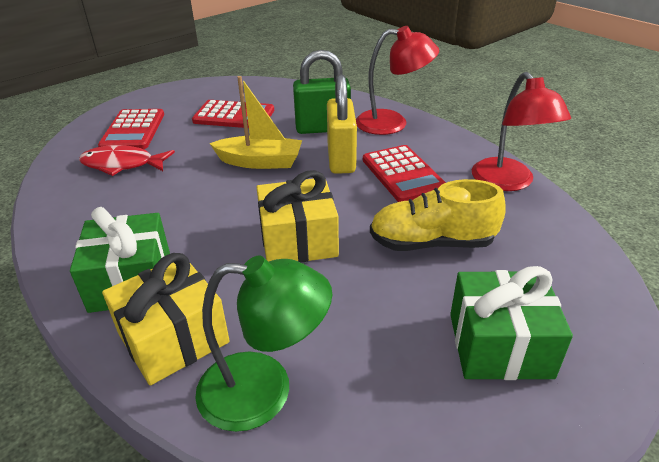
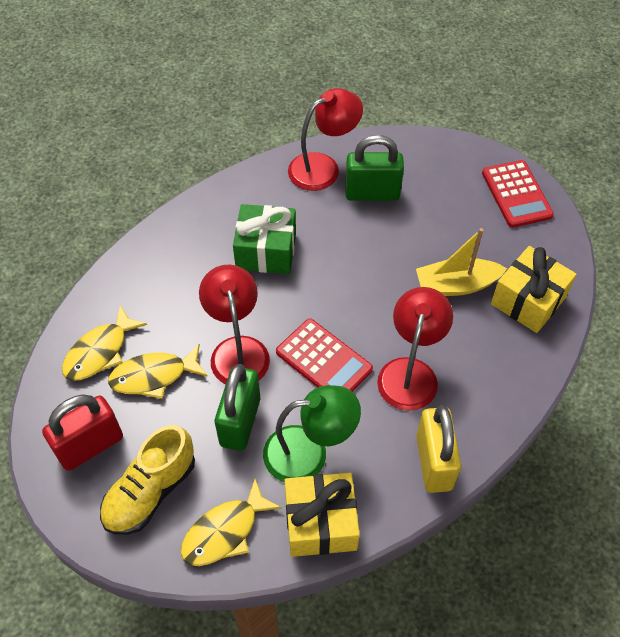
green gift: [70,207,170,313] [450,266,573,380] = 2 -> [233,204,296,274] = 1
green padlock: [293,50,351,134] = 1 -> [215,364,260,451] [345,135,404,201] = 2
red calculator: [98,109,164,149] [192,100,274,128] [363,145,446,202] = 3 -> [276,319,373,392] [482,160,554,228] = 2
red fish: [79,145,175,176] = 1 -> none = 0
red lamp: [356,26,439,135] [472,72,571,191] = 2 -> [199,265,270,384] [288,88,363,191] [377,287,453,411] = 3
red padlock: none = 0 -> [42,394,123,471] = 1
yellow fish: none = 0 -> [62,305,147,381] [108,344,208,399] [181,478,282,566] = 3

